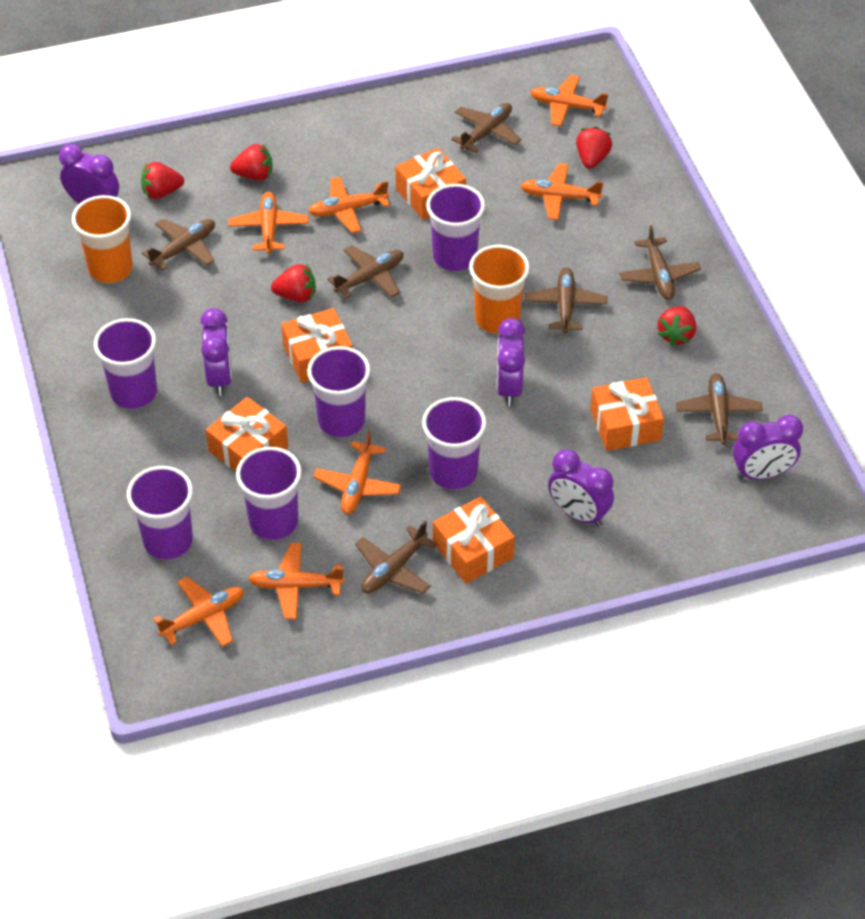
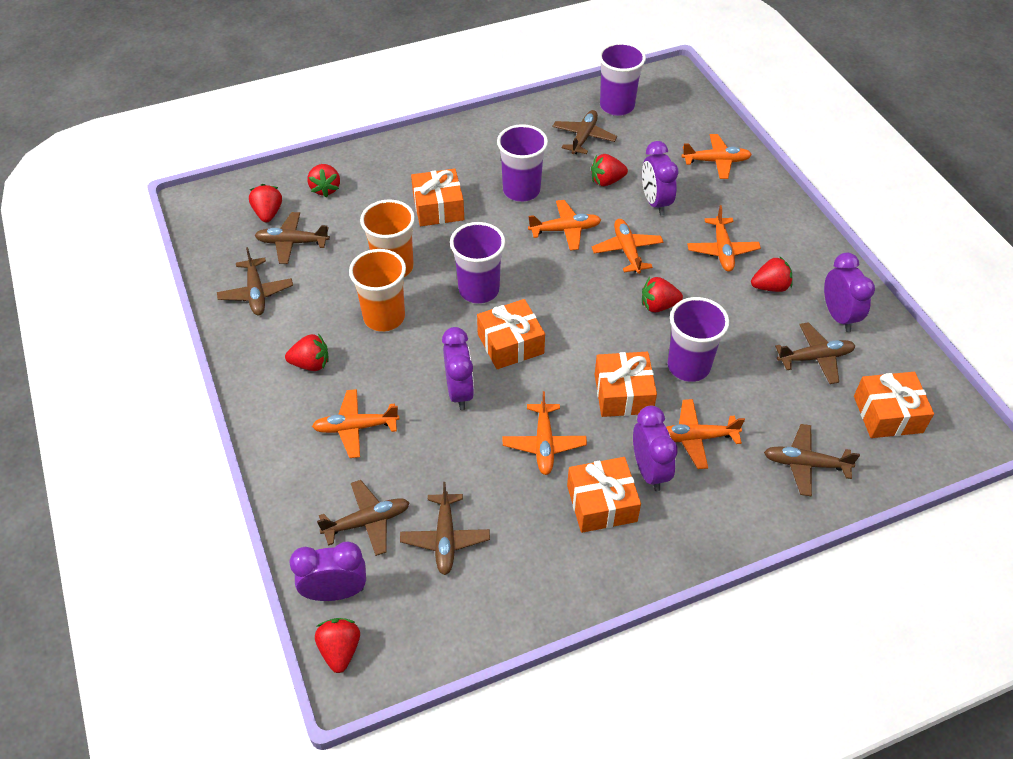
purple cup: [94,318,157,409] [127,466,193,560] [236,447,302,540] [307,346,370,438] [422,397,486,490] [426,184,485,271] = 6 -> [450,222,505,304] [497,124,548,202] [599,42,646,116] [667,297,729,382] = 4
red strawberry: [141,162,184,199] [230,144,273,180] [271,264,316,302] [576,127,612,169] [658,306,696,346] = 5 -> [249,184,282,223] [285,334,329,371] [308,164,340,197] [315,618,360,673] [591,154,628,186] [642,277,683,312] [751,256,792,292] = 7

